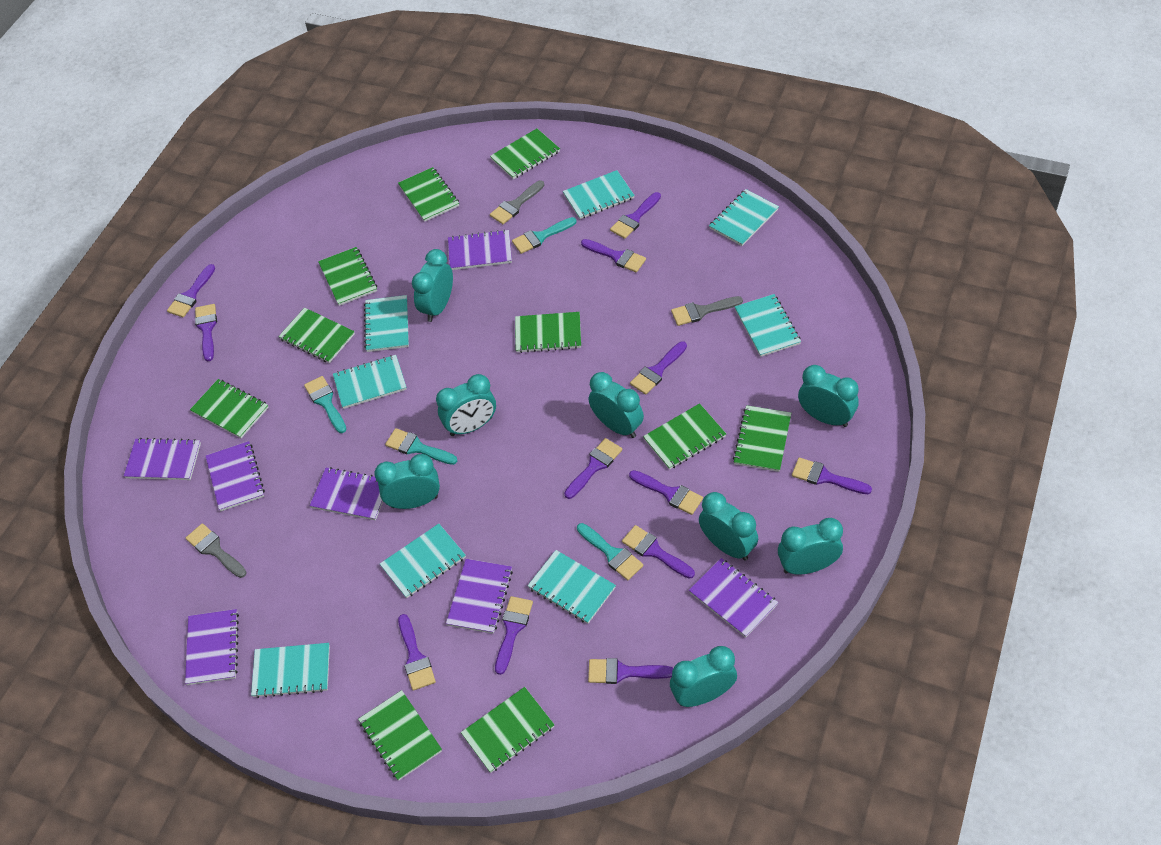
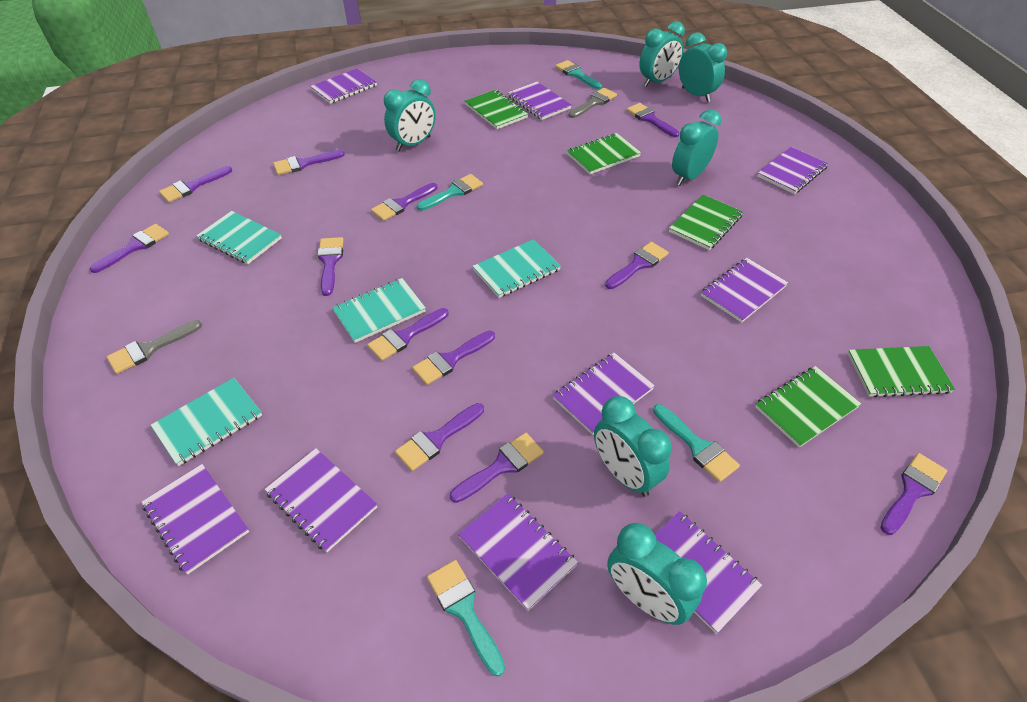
green notebook: [190,379,269,438] [278,308,355,363] [318,247,377,306] [358,690,442,781] [398,167,459,222] [461,687,554,773] [490,128,560,179] [515,312,581,353] [643,403,726,470] [733,405,791,472] = 10 -> [465,90,528,129] [567,133,641,174] [669,195,743,250] [755,366,861,447] [848,346,955,397] = 5
grey brush: [186,523,247,578] [490,181,544,224] [671,296,743,326] = 3 -> [107,320,202,374] [569,88,617,118] = 2
purple notebook: [124,438,201,480] [185,609,239,685] [206,441,265,511] [309,467,383,520] [446,559,513,634] [448,230,512,270] [689,558,778,638] = 7 -> [141,464,249,574] [264,448,377,552] [310,68,377,104] [458,493,578,611] [508,82,572,120] [553,352,655,435] [655,511,762,634] [701,258,788,323] [757,147,828,194] = 9
turquoise clock: [374,454,440,509] [412,249,453,322] [436,374,496,436] [589,372,644,438] [670,646,737,707] [699,492,758,561] [778,518,843,575] [798,365,859,427] = 8 -> [384,79,436,151] [594,396,672,497] [607,523,707,625] [639,21,685,87] [672,109,721,185] [679,32,727,102] = 6
turquoise notebook: [251,643,330,698] [333,355,407,409] [364,295,409,352] [380,524,466,598] [528,550,616,624] [563,170,635,219] [709,189,779,246] [735,294,801,357] = 8 -> [151,378,262,466] [196,211,282,264] [332,278,426,343] [472,239,561,298] = 4

